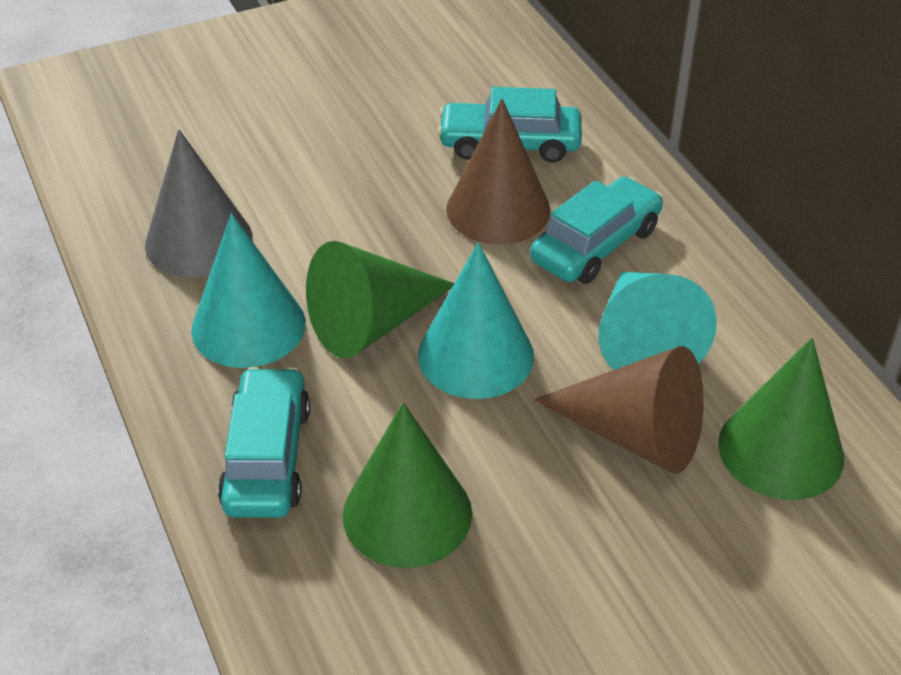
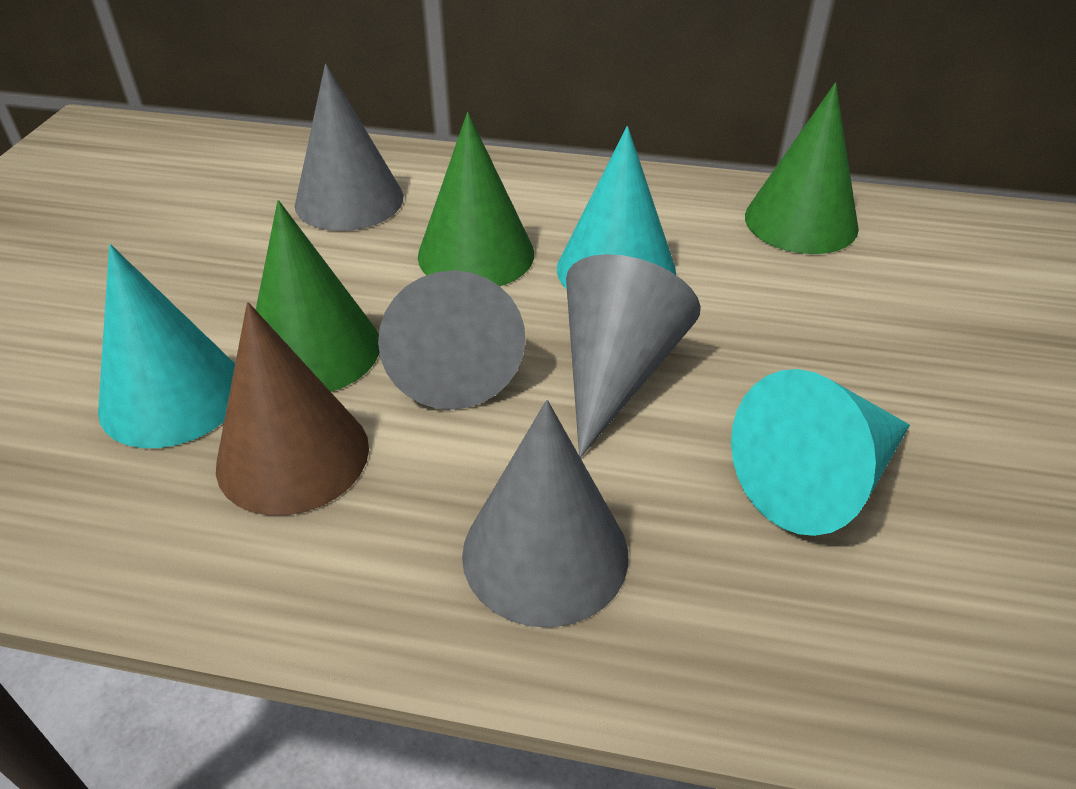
brown cone: [446,98,550,245] [534,346,704,474] = 2 -> [216,302,369,516] = 1
grey cone: [145,129,252,278] = 1 -> [295,64,403,231] [378,270,526,410] [462,400,628,628] [566,254,701,458] = 4
turquoise car: [218,367,310,518] [437,87,582,163] [530,177,663,284] = 3 -> none = 0

